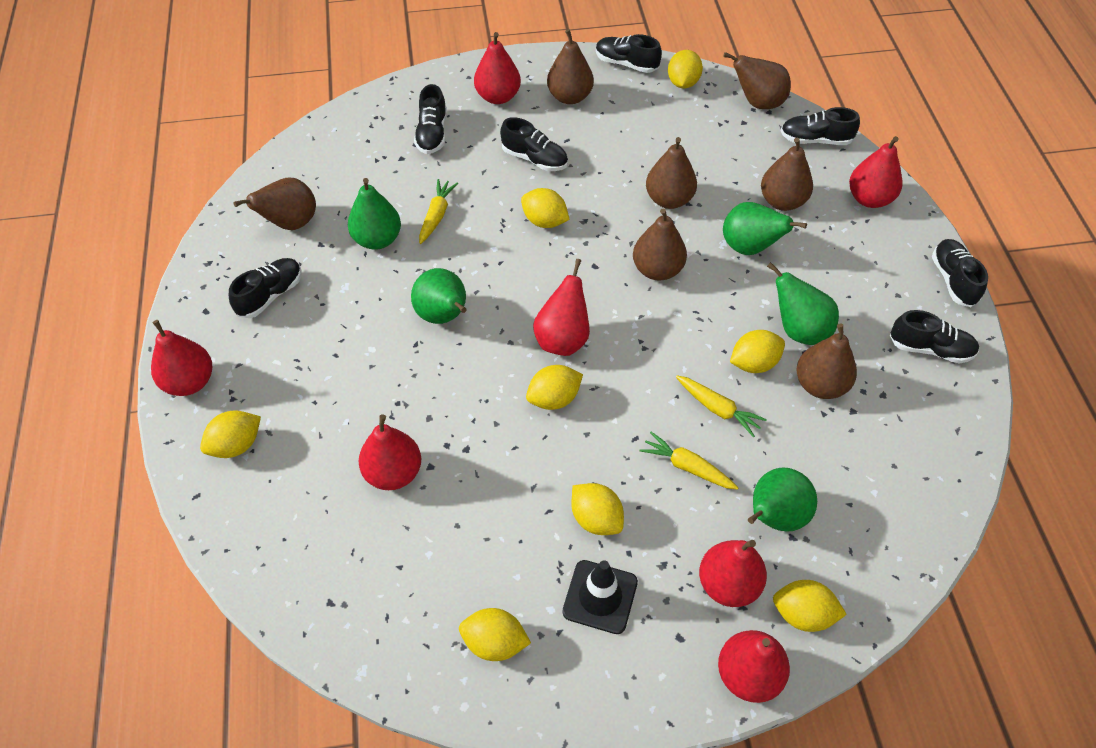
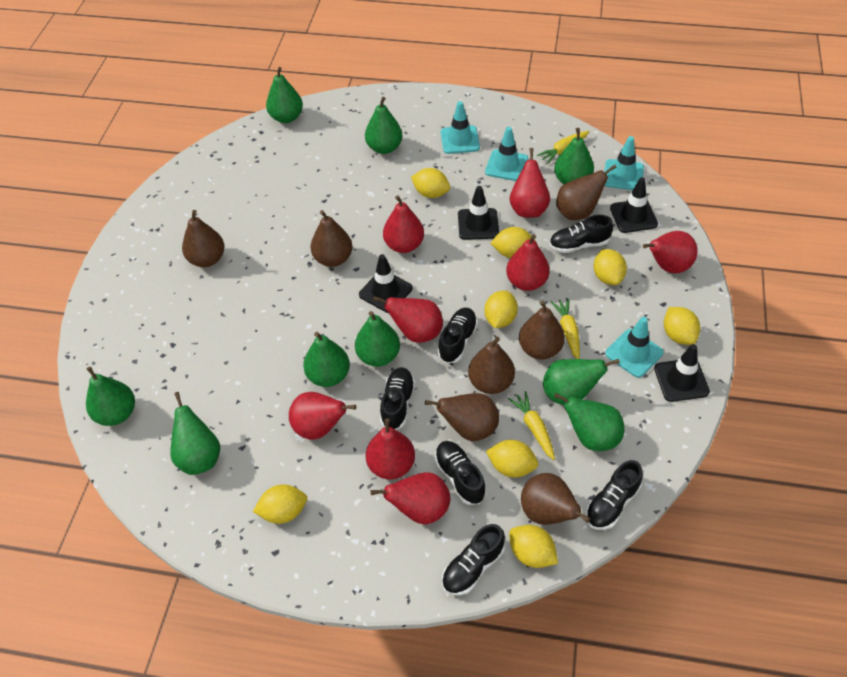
black shoe: [229,258,302,318] [414,84,447,154] [500,117,568,171] [596,34,662,73] [781,107,860,145] [890,310,979,364] [932,239,988,307] = 7 -> [380,367,415,430] [435,441,486,505] [438,308,478,364] [442,524,505,596] [549,215,613,253] [585,460,643,530] = 6
black traffic cone: [562,560,638,634] = 1 -> [359,254,413,313] [458,186,499,240] [610,177,658,233] [654,344,710,402] = 4
green pear: [348,178,401,250] [411,268,467,324] [723,202,807,255] [748,467,817,532] [767,262,839,345] = 5 -> [86,366,135,426] [170,392,220,475] [266,67,303,123] [303,332,350,387] [355,311,400,367] [365,97,403,154] [543,359,620,405] [554,128,594,184] [554,393,624,451] = 9
red pear: [151,320,212,396] [359,415,421,490] [474,32,521,104] [533,259,590,356] [699,540,767,607] [718,630,790,703] [849,136,902,208] = 7 -> [289,392,356,440] [366,419,415,479] [370,472,450,525] [373,296,443,343] [383,195,424,253] [506,234,550,291] [510,148,550,218] [643,231,698,274] = 8
turquoise traffic cone: none = 0 -> [441,101,480,154] [485,127,528,181] [604,136,644,190] [605,317,664,378] = 4

